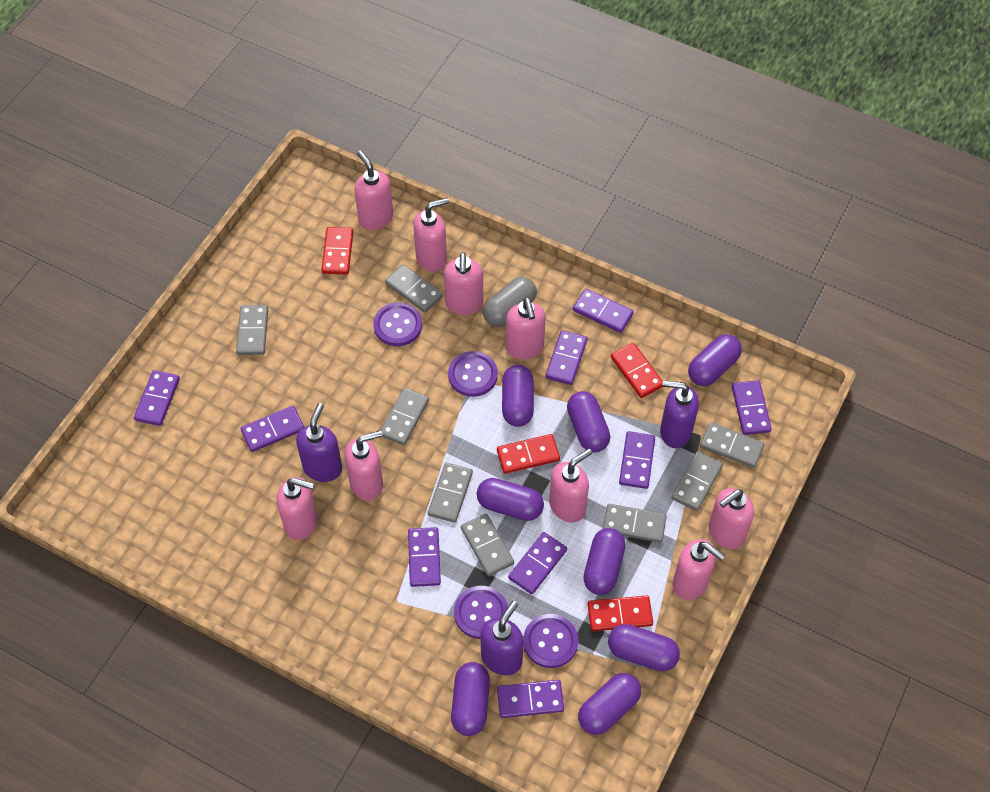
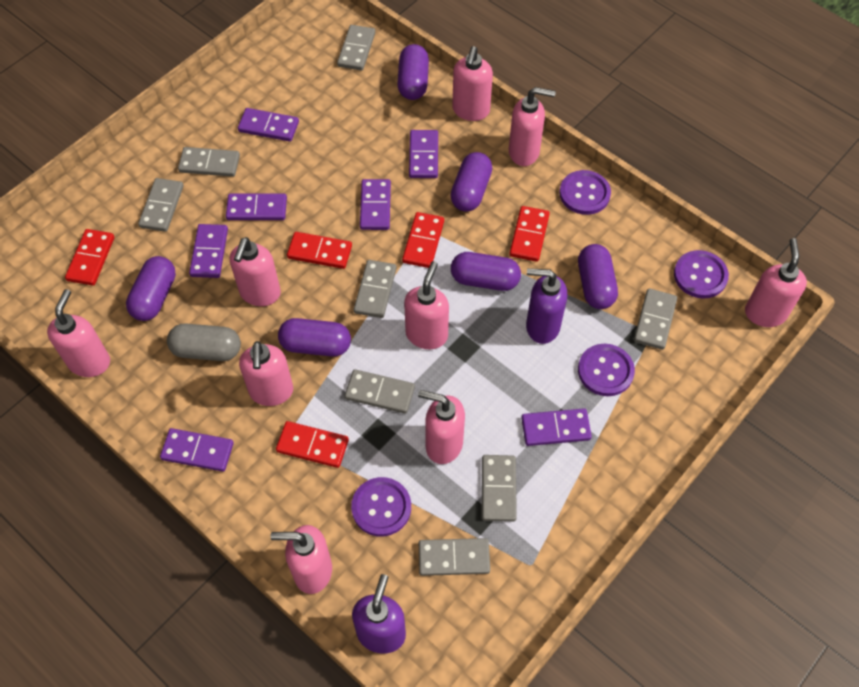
purple capsule: [451,662,490,736] [477,478,544,521] [502,365,534,427] [567,391,610,453] [578,673,641,735] [583,528,625,595] [608,624,680,671] [688,334,742,386] = 8 -> [126,256,176,321] [278,318,351,357] [397,44,429,100] [450,152,492,212] [451,252,521,291] [578,244,618,309] = 6
purple domino: [134,370,180,426] [241,406,304,452] [408,527,441,587] [497,680,564,718] [508,532,567,594] [546,330,587,385] [573,289,634,333] [619,431,655,489] [732,380,772,435] = 9 -> [160,428,234,472] [189,224,228,278] [226,193,287,220] [238,108,299,142] [360,179,391,230] [409,130,438,178] [521,408,592,446] = 7
purple soap dispenser: [296,403,342,482] [480,601,524,675] [660,381,699,448] = 3 -> [352,574,406,654] [526,268,567,344] = 2
red domino: [321,227,353,275] [497,434,560,474] [588,595,653,631] [611,343,663,398] = 4 -> [65,229,114,286] [276,421,349,468] [287,232,352,269] [402,212,444,268] [510,206,550,262] = 5

